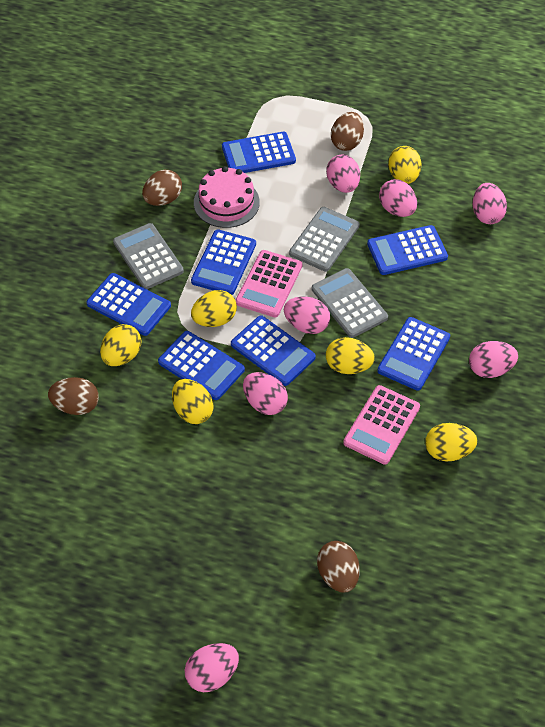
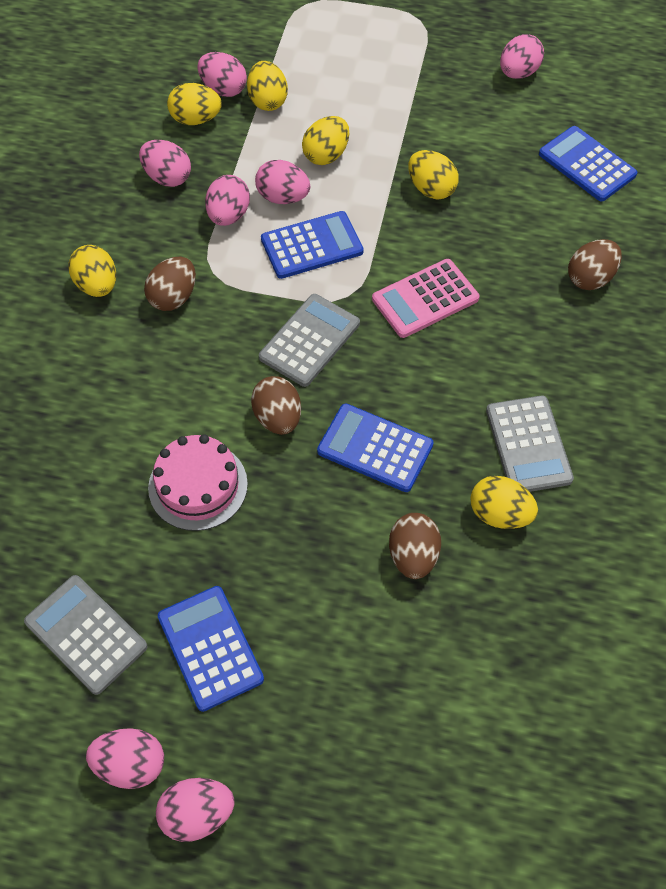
blue calculator: [86,273,171,336] [158,331,245,400] [191,229,256,295] [222,132,296,173] [231,316,316,386] [367,225,448,275] [377,317,450,391] = 7 -> [158,586,264,712] [261,211,364,279] [317,404,434,492] [539,126,637,201] = 4
pink calculator: [236,250,302,317] [343,385,420,465] = 2 -> [372,259,480,338] = 1

